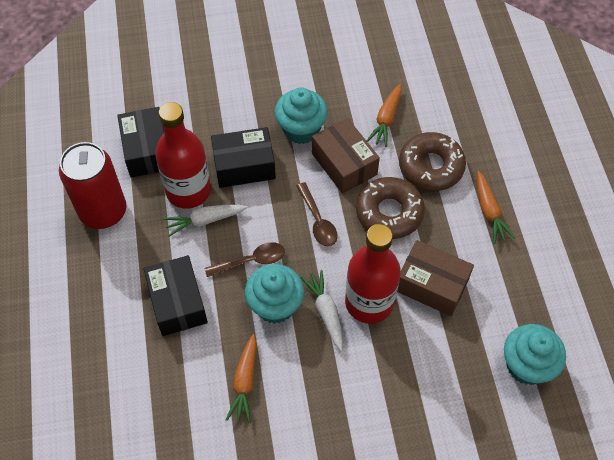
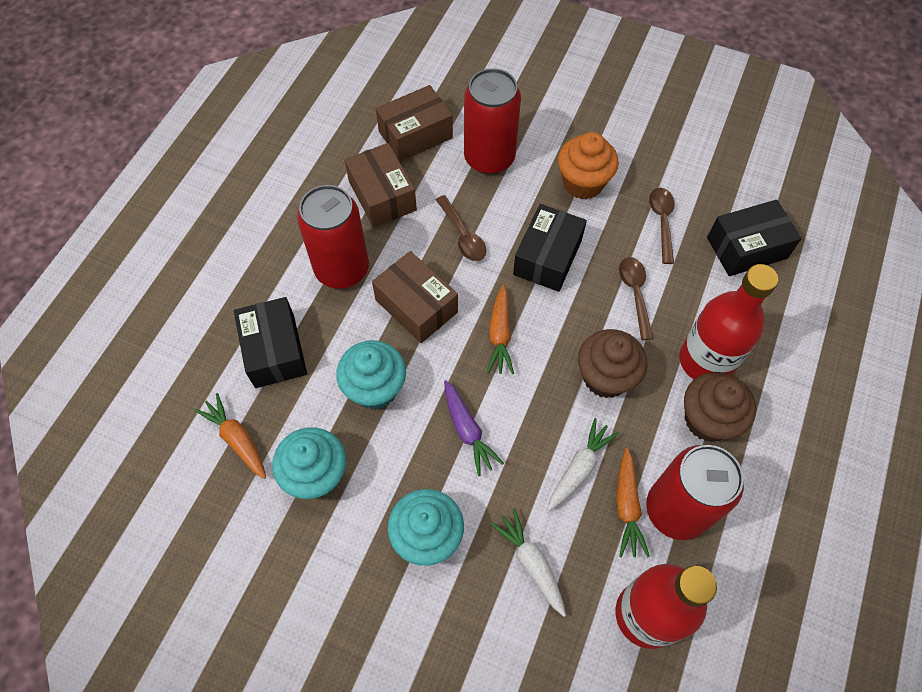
brown box: [312,118,380,194] [397,240,474,316] = 2 -> [344,143,417,227] [372,251,458,343] [376,85,453,162] = 3
brown cupcake: none = 0 -> [578,329,648,398] [684,372,756,442] = 2
brown donut: [356,177,425,239] [399,132,466,191] = 2 -> none = 0
brown spoon: [205,242,285,277] [297,182,338,247] = 2 -> [436,195,486,261] [619,257,653,340] [649,188,675,264] = 3
orange cupcake: none = 0 -> [558,132,619,199] = 1
purple carrot: none = 0 -> [444,380,504,476] = 1
red can: [59,142,126,229] = 1 -> [297,185,369,289] [464,68,521,174] [646,445,744,540] = 3

